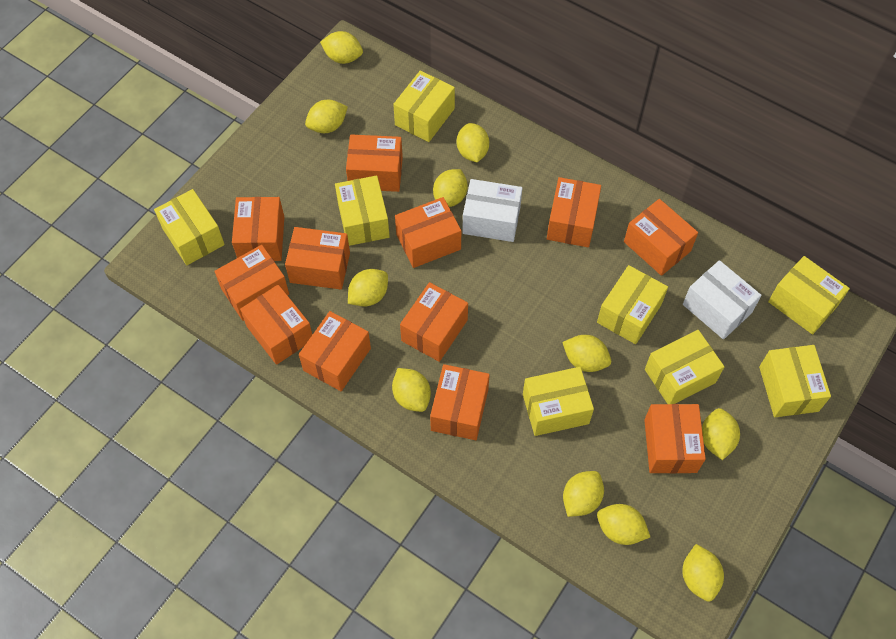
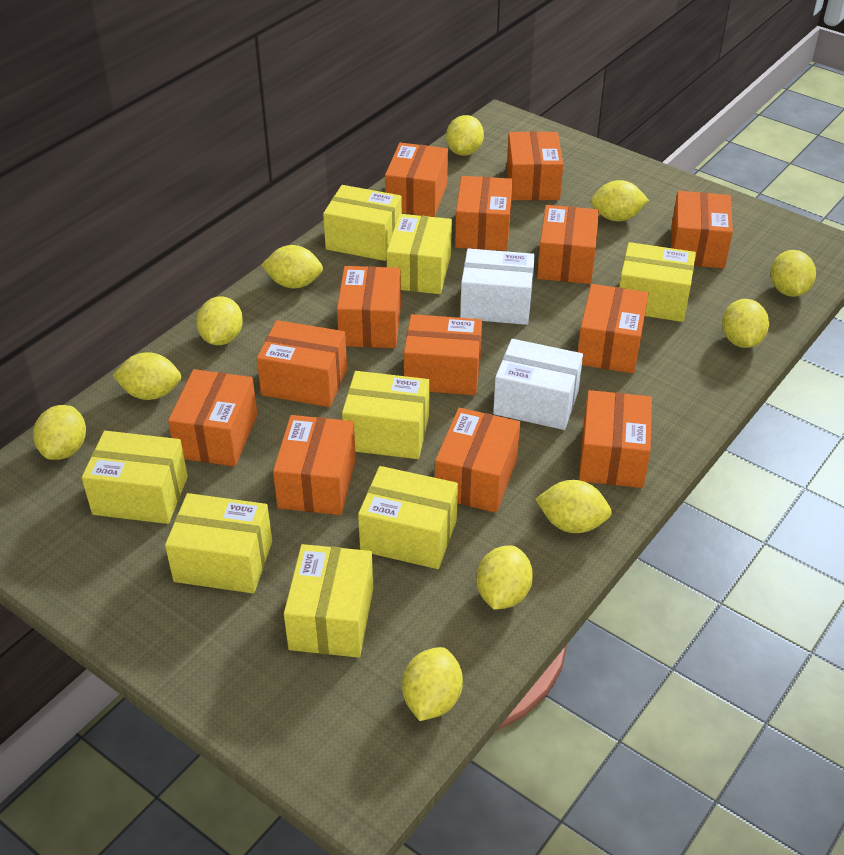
orange box: [214,245,289,321] [232,197,284,261] [240,285,312,365] [285,227,350,290] [299,311,371,391] [346,134,403,192] [395,197,461,268] [400,282,468,362] [430,364,490,440] [547,177,601,247] [624,199,698,276] [644,404,706,474] = 12 -> [168,369,257,467] [257,320,347,407] [273,415,356,515] [337,266,401,348] [385,143,448,217] [404,314,482,395] [435,408,520,513] [455,176,513,251] [507,131,563,200] [537,205,599,284] [578,284,649,373] [579,390,652,488] [671,191,733,268] = 13

